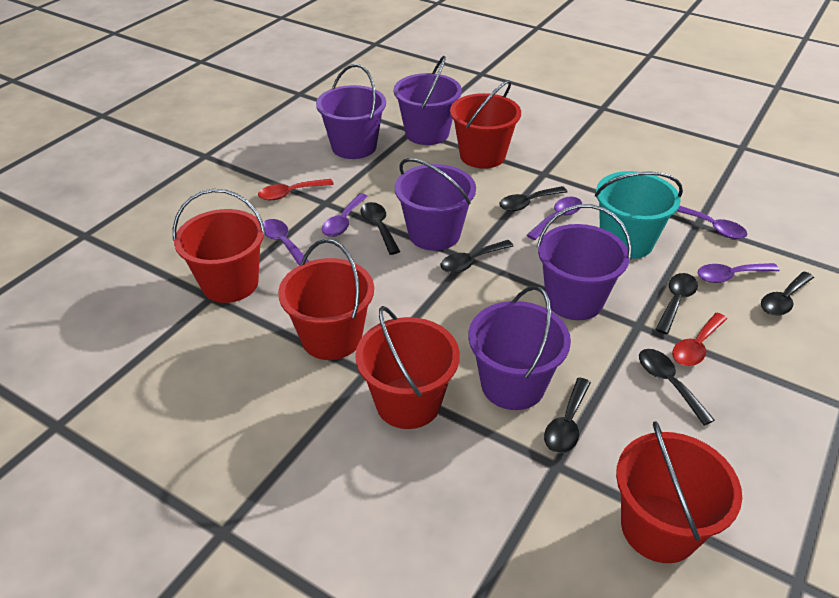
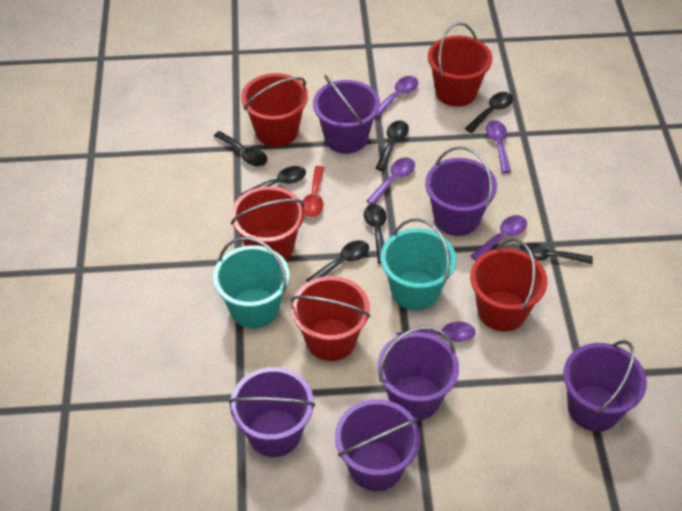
purple bucket: [316,64,386,159] [394,56,462,145] [395,158,476,251] [468,286,571,410] [537,204,632,320] = 5 -> [229,367,315,457] [313,75,380,153] [335,399,420,491] [377,326,459,420] [425,146,497,236] [563,340,647,432] = 6
red spoon: [258,179,334,200] [672,313,727,366] = 2 -> [303,166,325,217] = 1
turquoise bucket: [595,171,683,259] = 1 -> [213,237,290,329] [381,218,456,311] = 2

